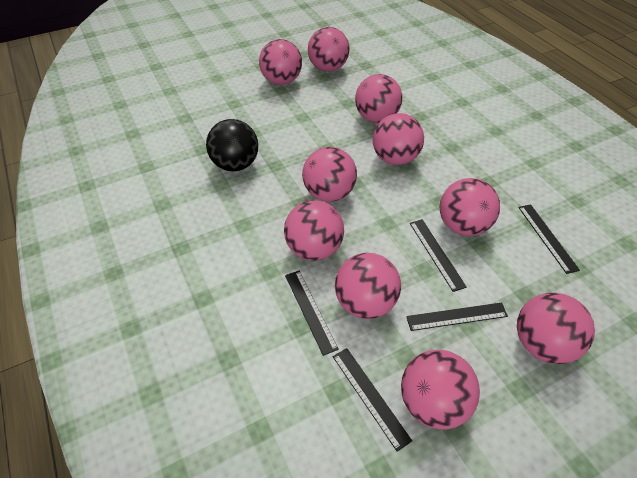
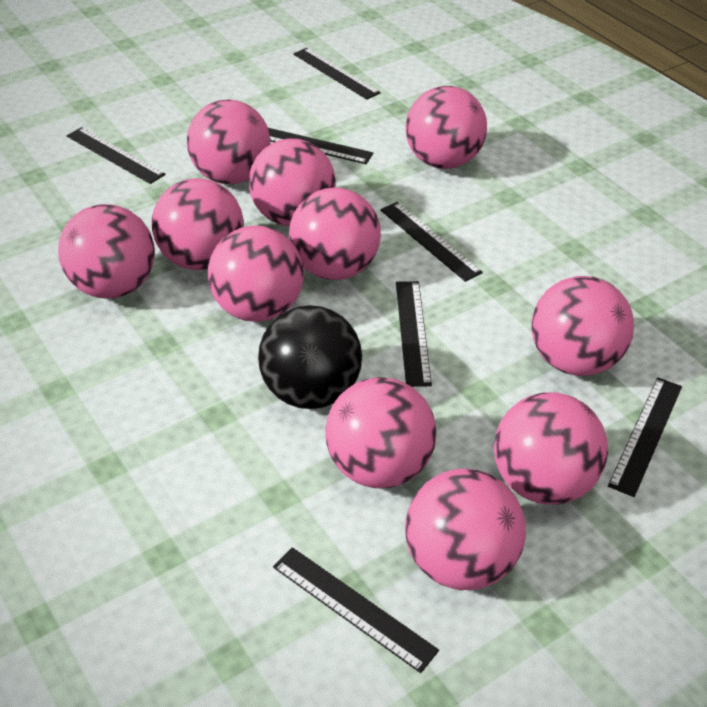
black ruler: [285,271,339,356] [333,348,412,452] [406,303,508,331] [410,220,467,292] [518,204,580,274] = 5 -> [67,127,166,184] [268,128,373,164] [273,547,439,673] [293,48,381,100] [380,202,483,282] [396,281,432,387] [608,377,682,497] = 7
pink ball: [259,39,302,85] [284,200,344,261] [302,147,357,202] [308,27,350,72] [335,253,401,319] [355,74,402,123] [373,113,424,165] [401,350,480,430] [440,178,500,236] [517,293,595,364] = 10 -> [58,204,155,299] [152,178,244,270] [187,100,271,184] [208,226,304,322] [249,138,336,226] [289,187,381,280] [325,377,436,488] [405,469,526,590] [406,86,487,169] [494,392,608,505] [531,276,634,376] = 11

